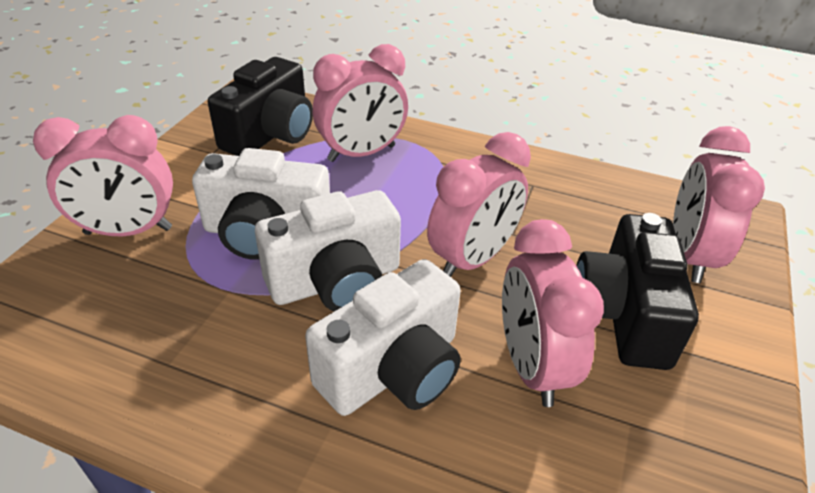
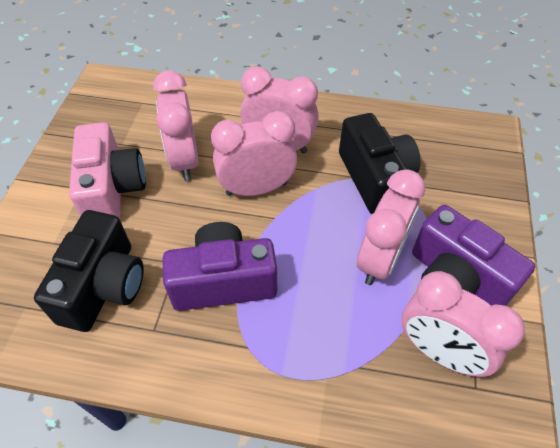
pink camera: none = 0 -> [69,122,146,219] = 1
purple camera: none = 0 -> [163,222,277,311] [412,205,535,306] = 2
white camera: [192,148,330,260] [255,190,401,311] [305,259,461,416] = 3 -> none = 0

